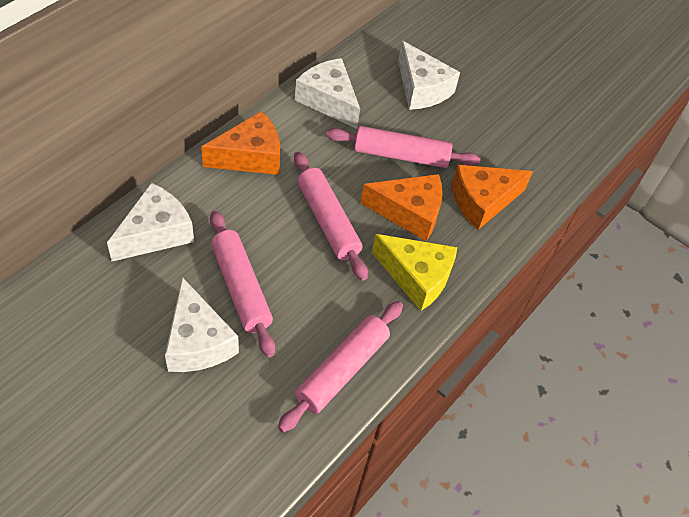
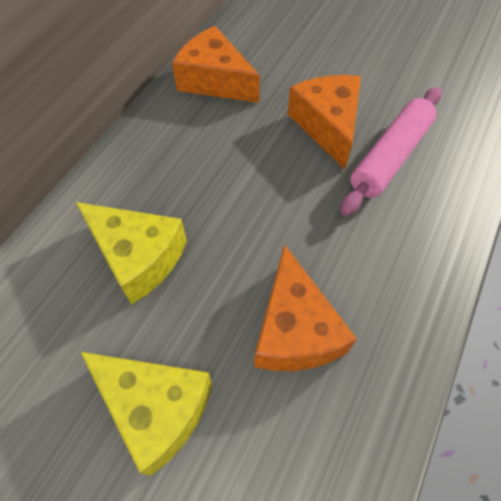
pink rolling pin: [210,211,275,357] [278,301,403,432] [294,152,368,280] [326,126,481,168] = 4 -> [340,87,442,216] = 1
white cheese: [107,183,194,261] [165,277,239,372] [295,58,360,129] [398,41,460,110] = 4 -> none = 0
yellow cheese: [372,234,457,311] = 1 -> [76,202,187,305] [81,352,212,476] = 2

